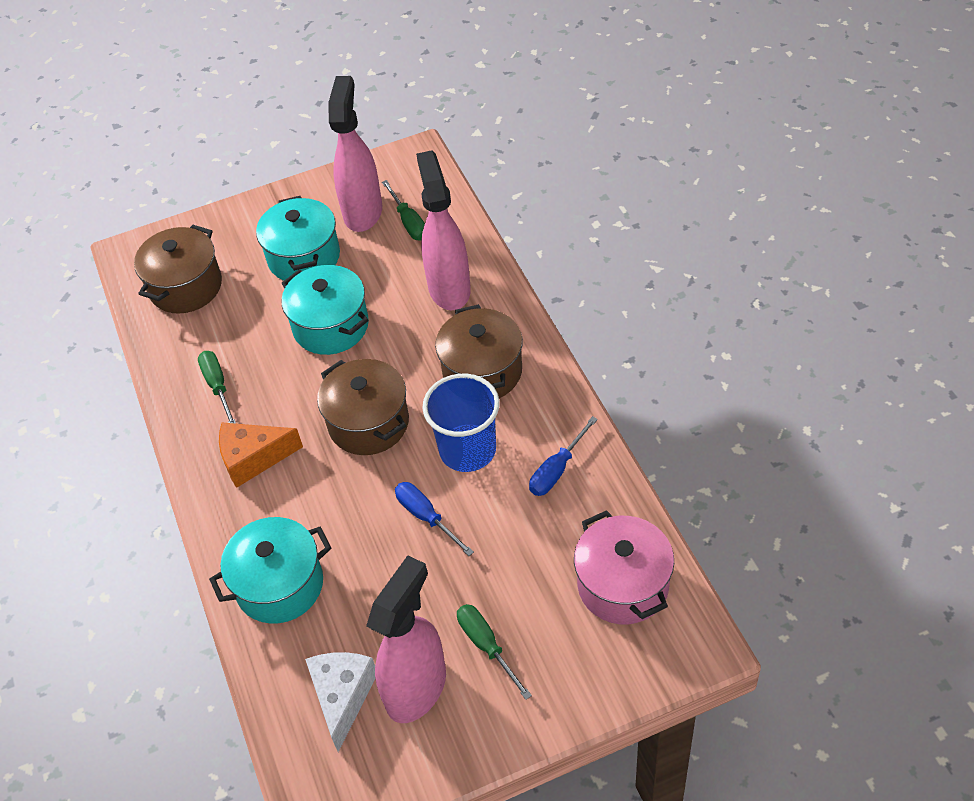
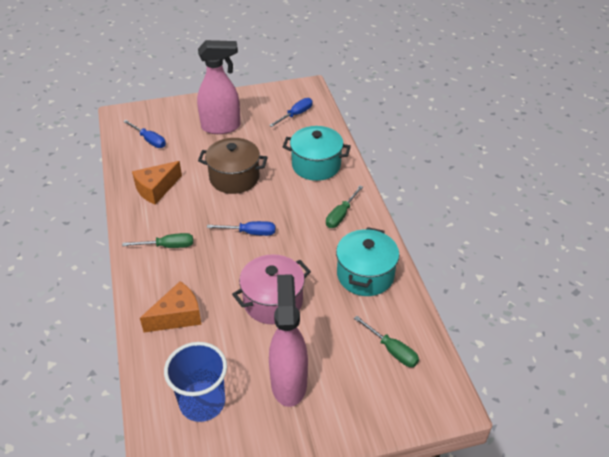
blue screwdriver: [395,482,474,556] [529,416,598,496] = 2 -> [123,120,166,148] [207,221,275,236] [269,98,313,127] = 3
brown pot: [134,225,222,313] [317,359,409,455] [435,304,523,398] = 3 -> [198,138,268,194] = 1
orange cheese: [219,423,303,488] = 1 -> [132,161,182,205] [140,281,202,332] = 2
pink spray bottle: [328,76,382,232] [366,556,446,723] [416,150,471,310] = 3 -> [197,40,240,134] [269,274,308,407] = 2
turquoise pot: [209,517,331,624] [256,196,340,281] [281,265,369,355] = 3 -> [283,126,351,181] [336,227,399,296] = 2
white cheese: [305,652,375,752] = 1 -> none = 0

